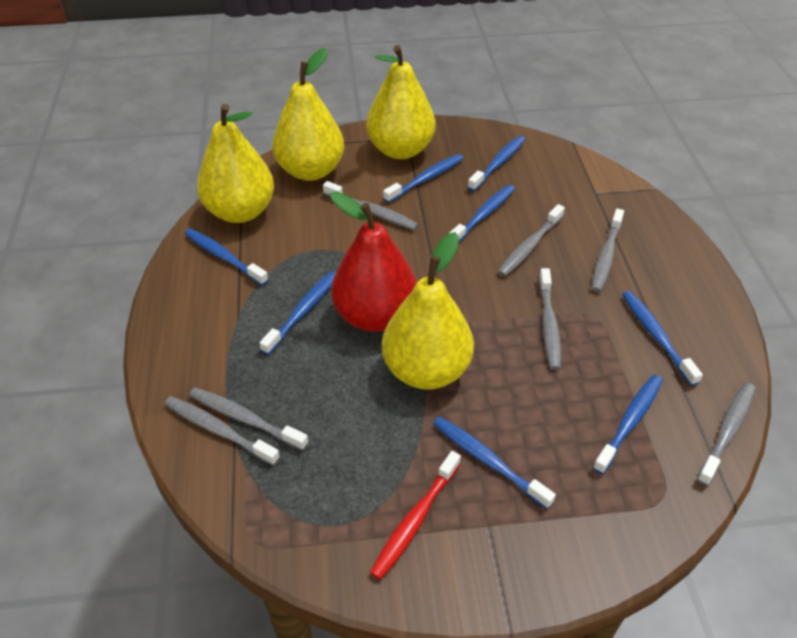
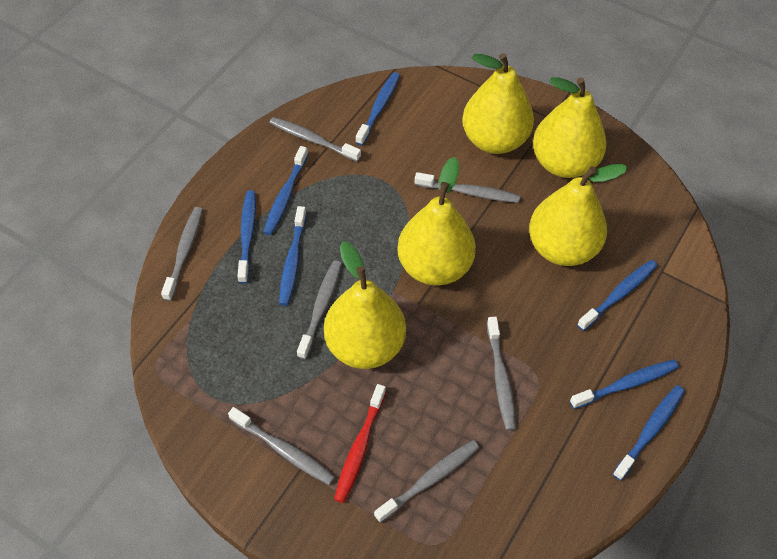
blue toothbrush: [185,228,268,286] [260,271,336,355] [383,154,464,203] [433,417,556,509] [450,185,515,242] [468,136,525,191] [593,374,663,474] [622,291,703,386] = 8 -> [237,190,256,284] [264,146,308,235] [279,206,307,306] [355,72,400,146] [570,359,679,409] [577,260,658,331] [613,385,685,481] = 7
red pear: [330,192,417,332] = 1 -> none = 0
yellow pear: [197,104,274,223] [272,48,344,181] [366,45,436,159] [382,232,474,390] = 4 -> [324,241,406,369] [397,157,476,285] [462,53,534,154] [529,164,628,266] [533,77,606,178] = 5

